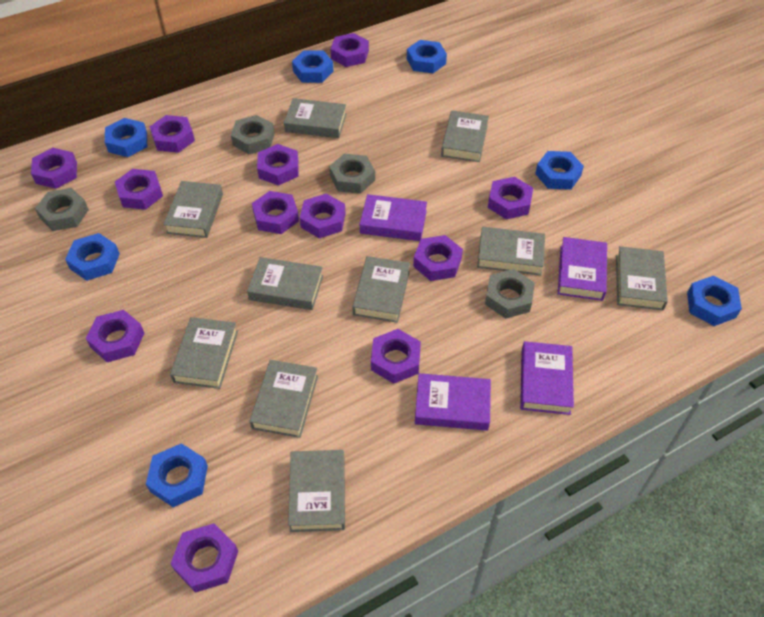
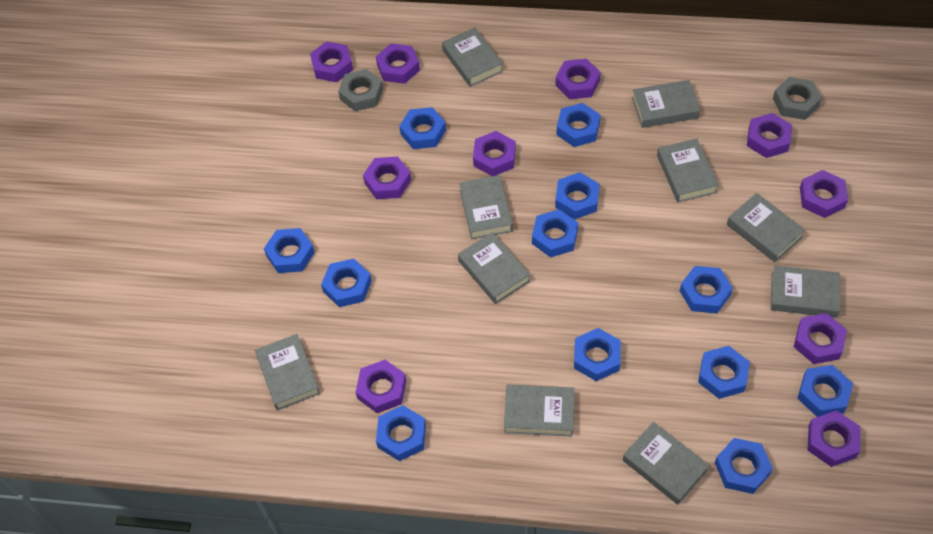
blue nut: [65,233,120,281] [105,118,147,157] [146,443,208,507] [292,50,334,83] [407,40,447,73] [535,151,584,190] [687,276,742,326] = 7 -> [264,228,315,273] [321,258,372,307] [376,405,426,461] [399,107,446,149] [532,209,578,258] [555,172,600,219] [556,103,600,147] [574,328,621,381] [680,266,733,313] [698,346,750,399] [715,438,773,494] [797,365,853,417] = 12
grey nut: [35,188,89,231] [231,115,275,154] [329,154,375,194] [485,269,535,319] = 4 -> [338,69,383,111] [773,77,822,120] = 2
purple book: [360,194,427,241] [415,373,491,431] [520,341,574,415] [558,237,607,301] = 4 -> none = 0
purple nut: [31,148,77,189] [86,310,144,362] [115,169,163,210] [149,115,195,153] [170,523,238,593] [252,191,299,234] [257,144,299,186] [300,194,346,238] [330,33,369,67] [371,329,421,384] [413,235,463,281] [488,176,533,220] = 12 -> [310,41,353,82] [356,360,406,413] [363,157,411,199] [376,44,420,84] [473,131,515,176] [556,59,601,99] [747,113,792,158] [794,313,847,364] [800,170,848,218] [808,410,861,467] = 10

